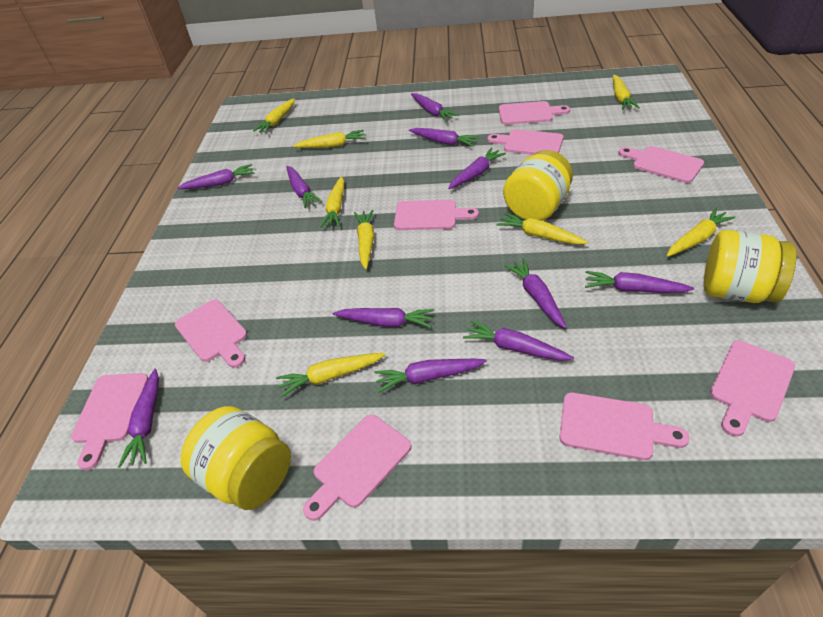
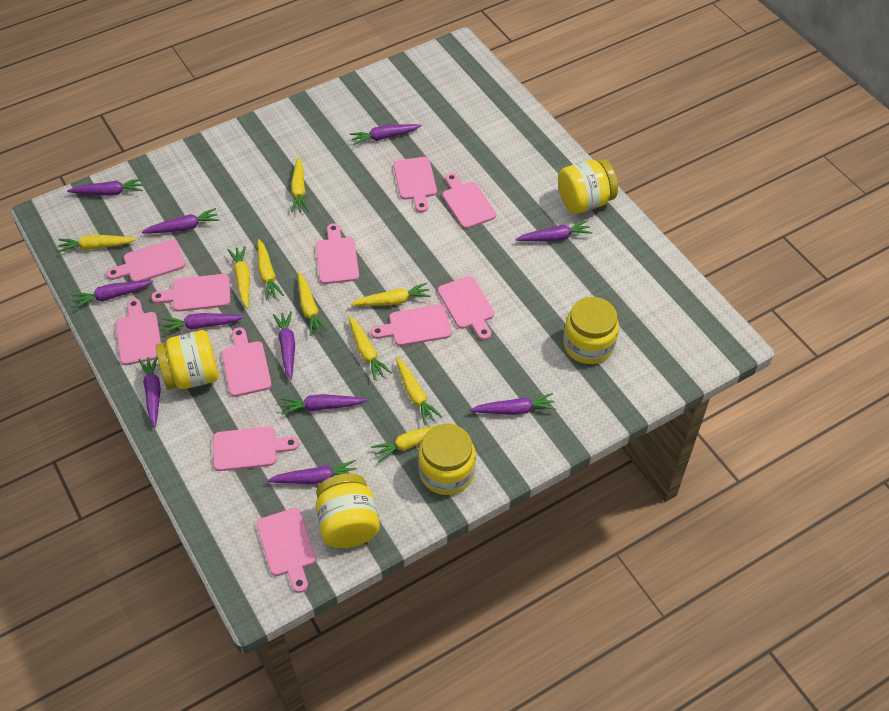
pink cutting board: [71,373,148,470] [175,300,247,368] [303,415,411,521] [394,200,479,230] [487,129,564,155] [499,101,570,125] [560,393,690,460] [618,146,704,183] [710,341,795,436] = 9 -> [106,239,186,282] [115,298,161,365] [151,274,231,312] [213,427,299,471] [222,327,272,397] [256,508,316,593] [316,223,359,284] [370,305,452,346] [393,157,437,212] [438,276,494,340] [442,173,496,229] = 11
yellow carrot: [253,98,295,133] [276,353,386,397] [293,130,366,148] [320,176,344,228] [354,210,374,269] [497,213,588,245] [613,75,640,110] [667,208,736,257] = 8 -> [58,235,137,253] [228,246,250,308] [257,239,284,300] [291,157,309,213] [298,272,328,336] [348,316,392,380] [350,283,431,306] [371,423,455,463] [396,357,442,425] = 9
yellow jar: [181,406,291,510] [503,150,573,221] [704,230,796,303] = 3 -> [156,330,219,390] [316,473,380,548] [418,424,476,495] [558,159,618,214] [564,297,619,364] = 5

